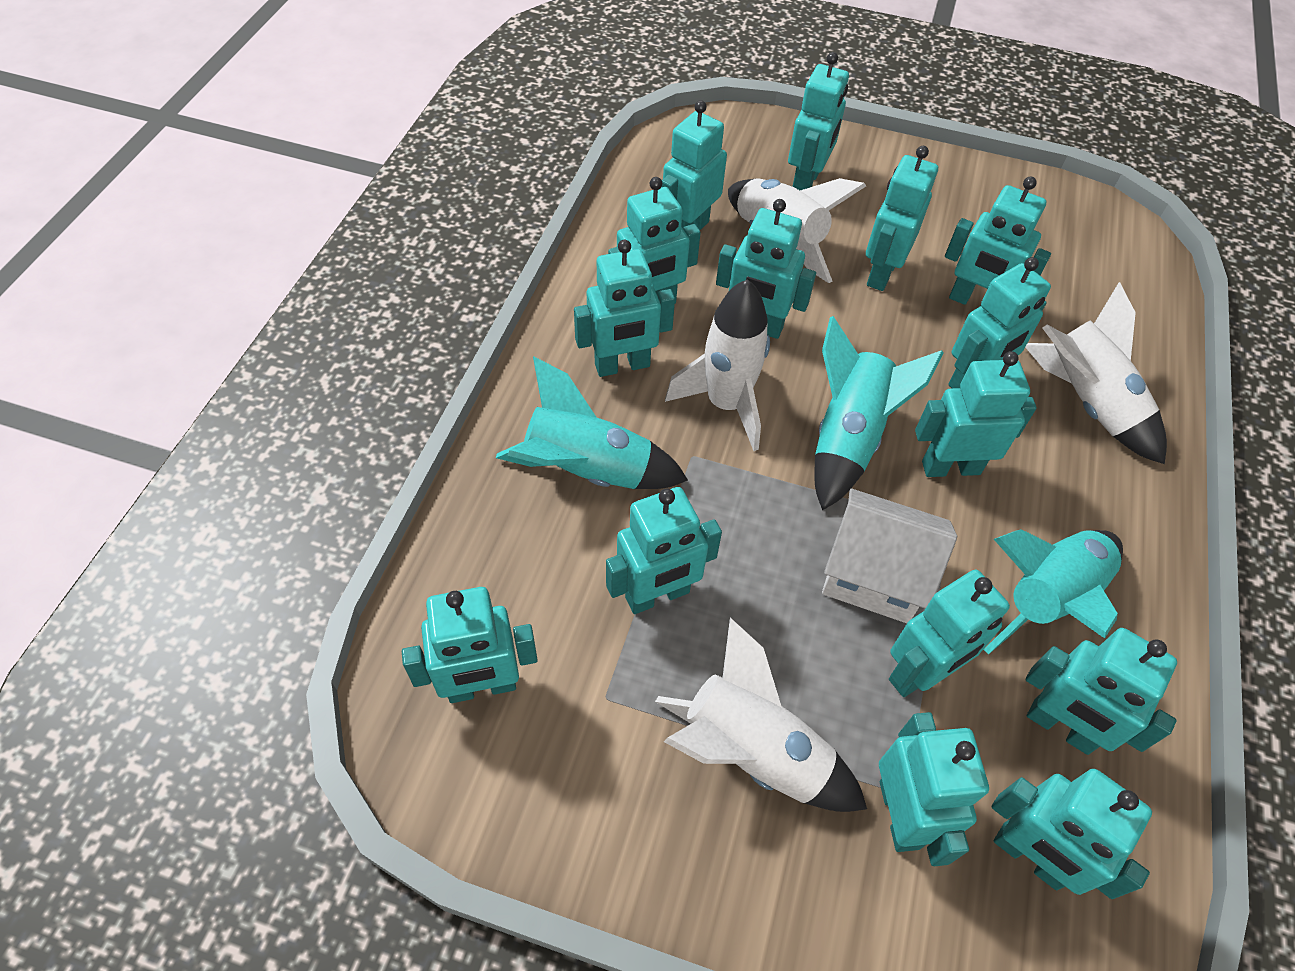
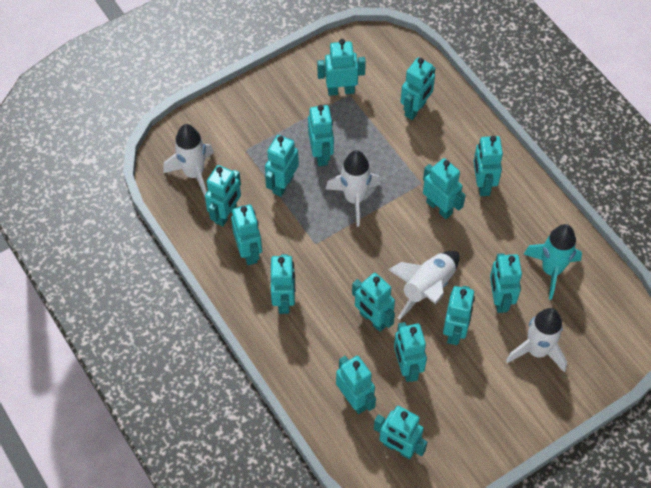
turquoise rocket: [496,357,688,489] [814,316,944,511] [984,529,1123,654] = 3 -> [524,224,582,300] = 1
white house: [822,489,957,623] = 1 -> none = 0

